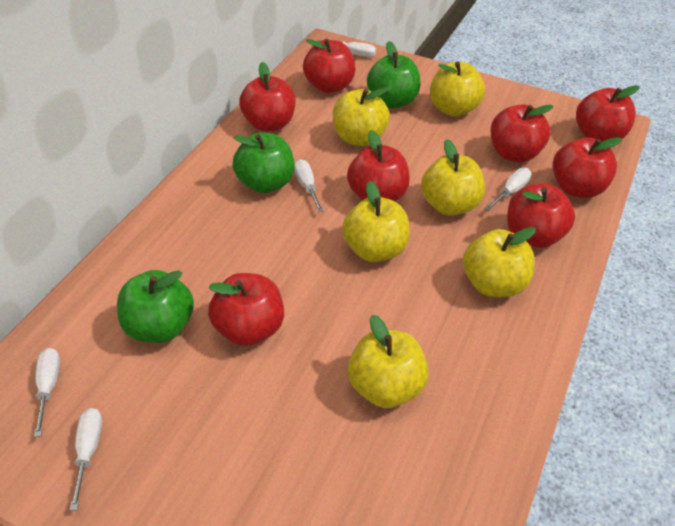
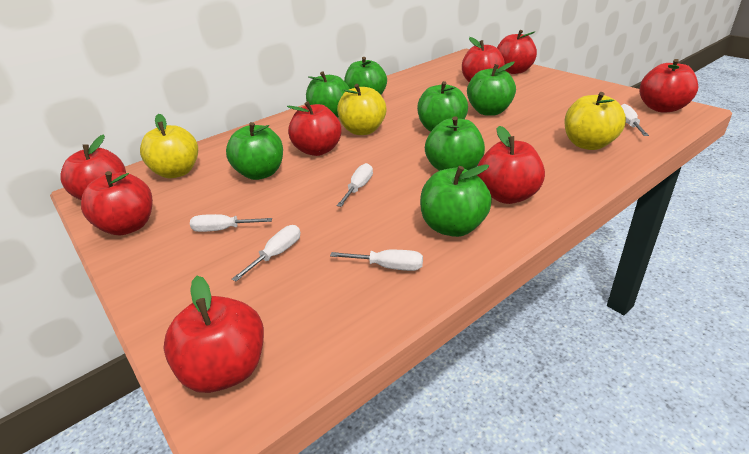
green apple: [117,270,194,343] [232,133,295,193] [367,41,421,108] = 3 -> [226,122,283,180] [306,72,350,118] [344,57,387,95] [417,81,468,132] [420,164,492,237] [425,116,485,171] [467,62,516,116] = 7
yellow apple: [333,87,390,146] [342,181,410,262] [348,315,429,408] [421,139,485,216] [430,62,485,117] [463,227,536,297] = 6 -> [140,114,198,178] [337,84,386,135] [564,92,626,150] = 3

